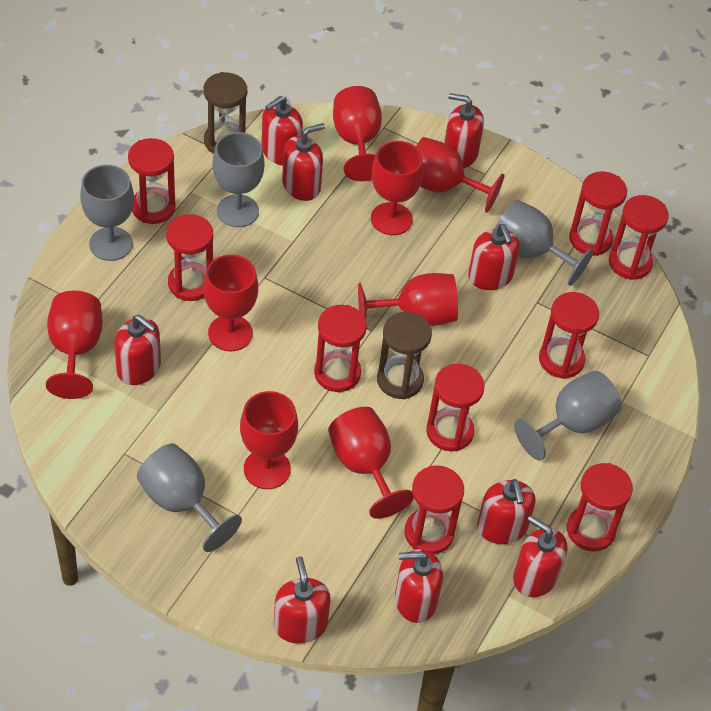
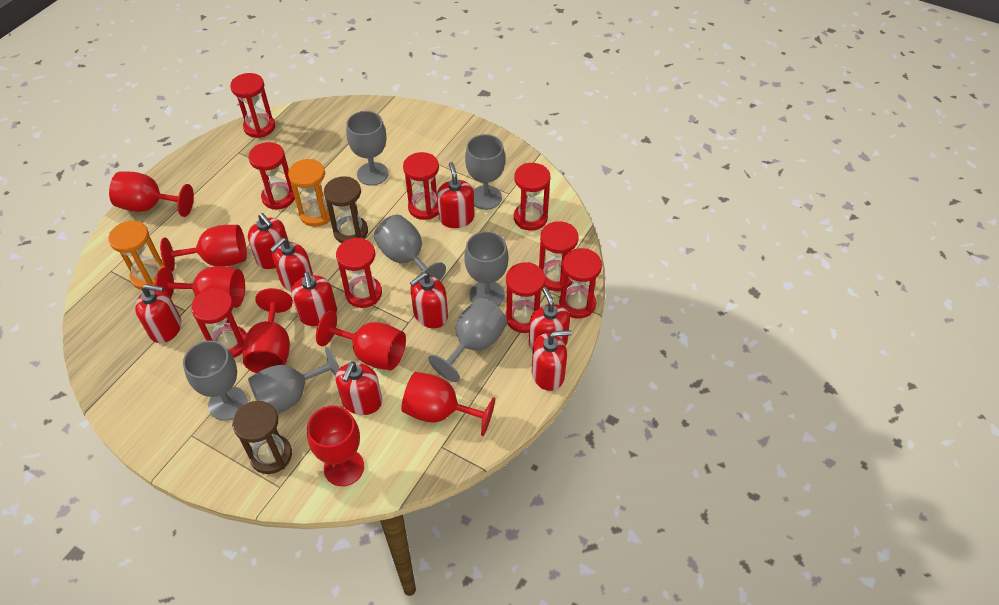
grey goblet: [80,165,134,261] [137,443,242,552] [213,132,265,227] [495,200,594,286] [514,371,622,460] = 5 -> [183,341,248,421] [248,347,340,414] [346,111,389,186] [374,215,446,281] [428,298,507,382] [464,231,509,306] [465,134,505,210] = 7
orange hourglass: none = 0 -> [109,221,165,290] [288,159,330,227] = 2
red goblet: [46,291,103,399] [203,254,258,351] [240,391,298,489] [328,407,414,519] [333,86,382,181] [358,273,458,326] [371,141,424,235] [416,137,505,212] = 8 -> [109,171,194,217] [155,266,245,308] [160,225,247,272] [243,288,293,373] [307,406,364,486] [316,310,406,370] [401,372,495,436] = 7

